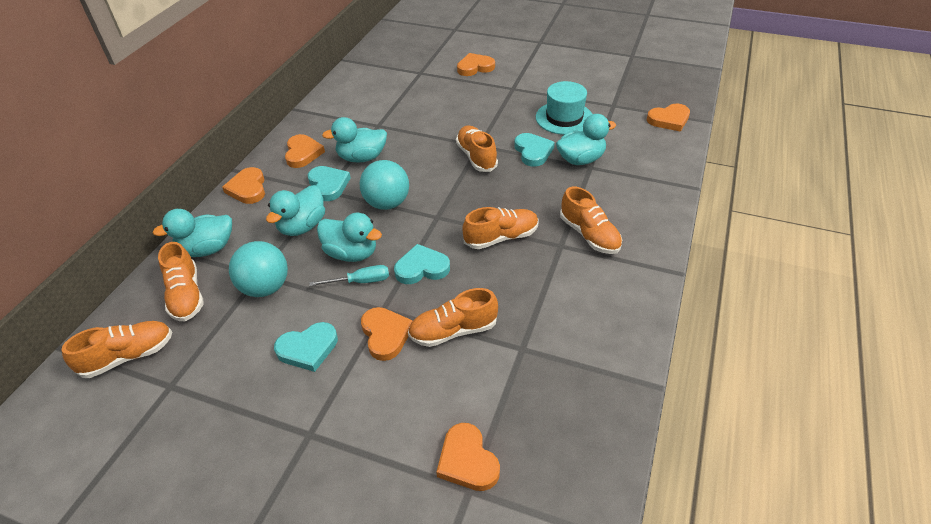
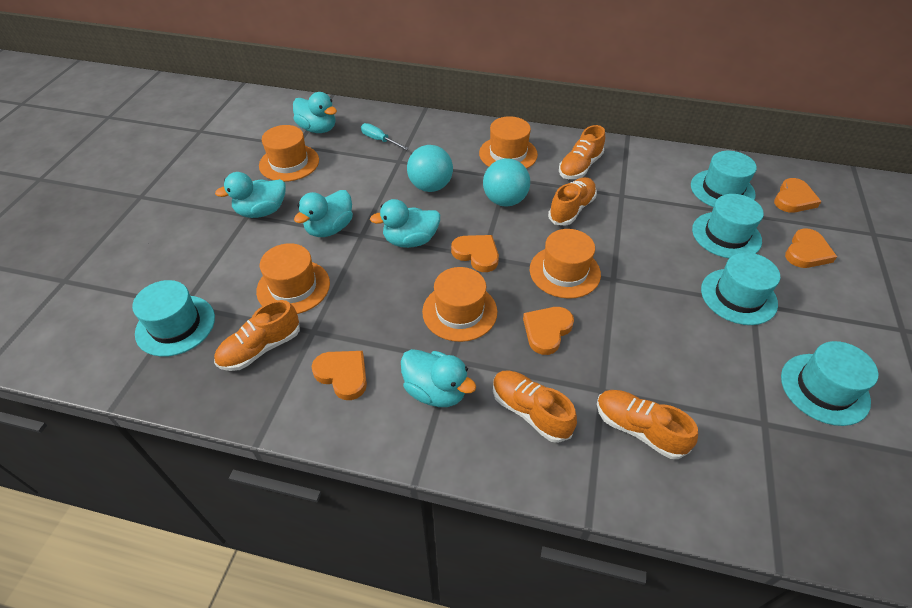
orange hat: none = 0 -> [256,243,330,314] [259,125,319,182] [422,267,497,342] [479,116,538,169] [530,229,601,299] = 5
orange heart: [222,167,265,204] [285,134,325,168] [361,307,413,361] [436,423,500,491] [457,53,495,76] [647,104,690,132] = 6 -> [312,351,367,400] [451,235,499,272] [523,307,574,355] [774,178,821,213] [785,229,837,268] = 5
orange shoe: [62,321,172,378] [158,242,204,321] [408,288,498,347] [456,125,498,172] [462,207,538,249] [560,187,622,254] = 6 -> [214,300,300,371] [493,370,577,443] [548,177,597,226] [559,125,605,179] [597,390,698,459] = 5
turquoise hat: [536,81,592,135] = 1 -> [132,280,215,357] [691,151,757,207] [692,194,764,258] [701,252,780,325] [781,341,879,426] = 5
turquoise heart: [274,322,338,372] [308,166,351,201] [394,244,450,284] [514,133,555,167] = 4 -> none = 0

